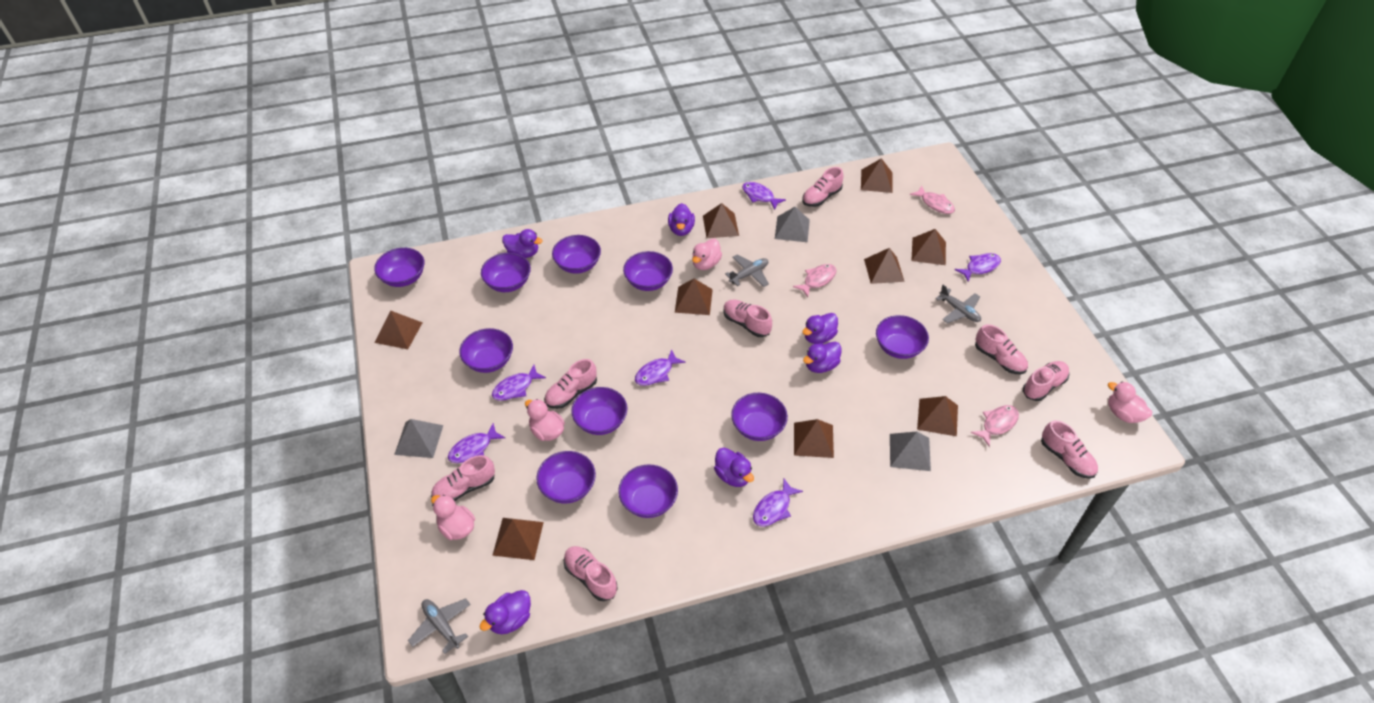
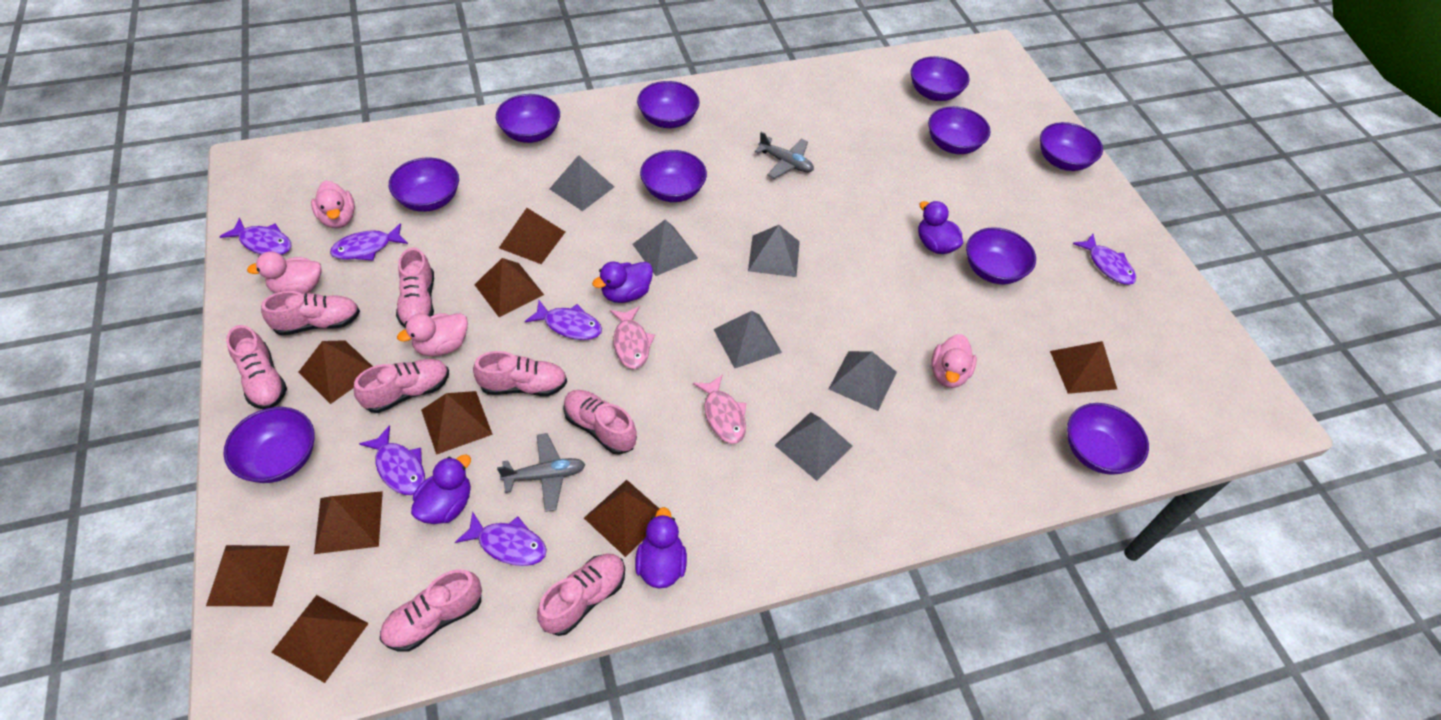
grey plane: [408,598,471,654] [725,254,769,287] [935,285,981,324] = 3 -> [497,433,586,512] [755,132,814,179] = 2
grey pyramid: [394,419,443,458] [775,207,810,242] [890,432,931,471] = 3 -> [550,155,614,211] [632,219,698,276] [713,311,782,368] [748,225,800,277] [775,412,853,481] [829,351,897,411] = 6
pink fish: [793,264,837,297] [910,185,955,214] [971,405,1019,447] = 3 -> [610,306,655,369] [693,374,747,444] = 2
purple duck: [479,590,531,634] [502,229,543,258] [668,203,695,236] [714,447,754,487] [802,313,838,344] [803,342,842,373] = 6 -> [411,454,471,524] [592,262,653,303] [635,507,687,588] [918,201,963,254] = 4

